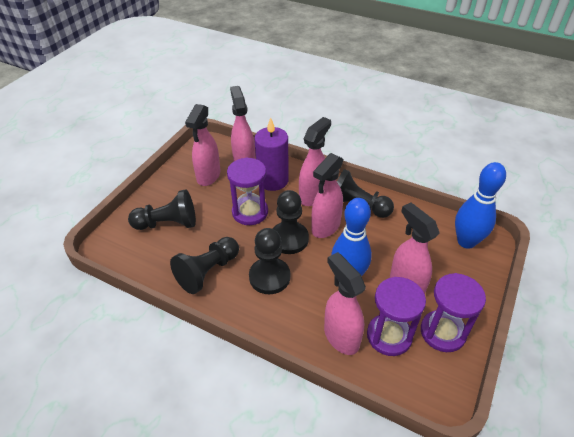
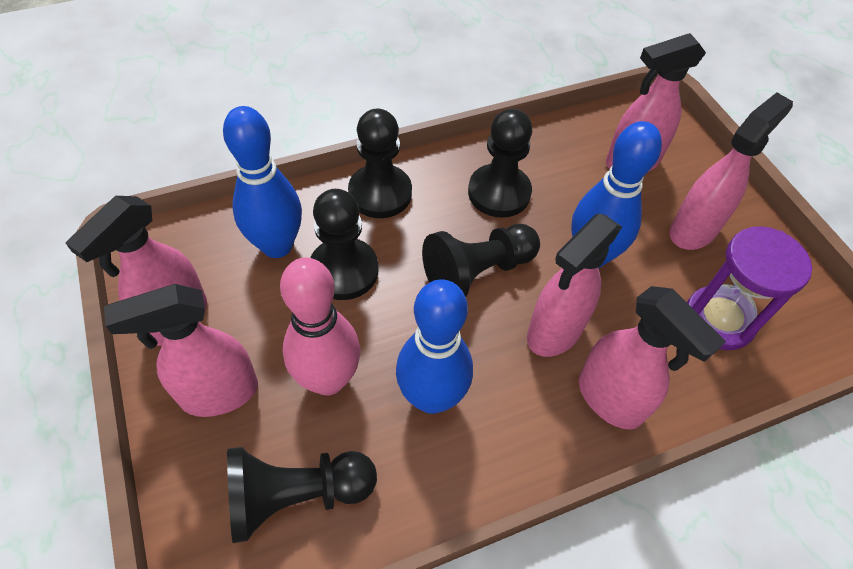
blue bowling pin: [331,198,372,276] [455,162,506,249] = 2 -> [223,106,302,258] [396,279,473,414] [571,121,662,268] = 3
pink bowling pin: none = 0 -> [280,258,360,396] = 1
purple candle: [254,118,288,191] = 1 -> none = 0
purple hourglass: [227,157,268,225] [367,277,426,356] [421,273,486,352] = 3 -> [687,226,812,350] = 1

